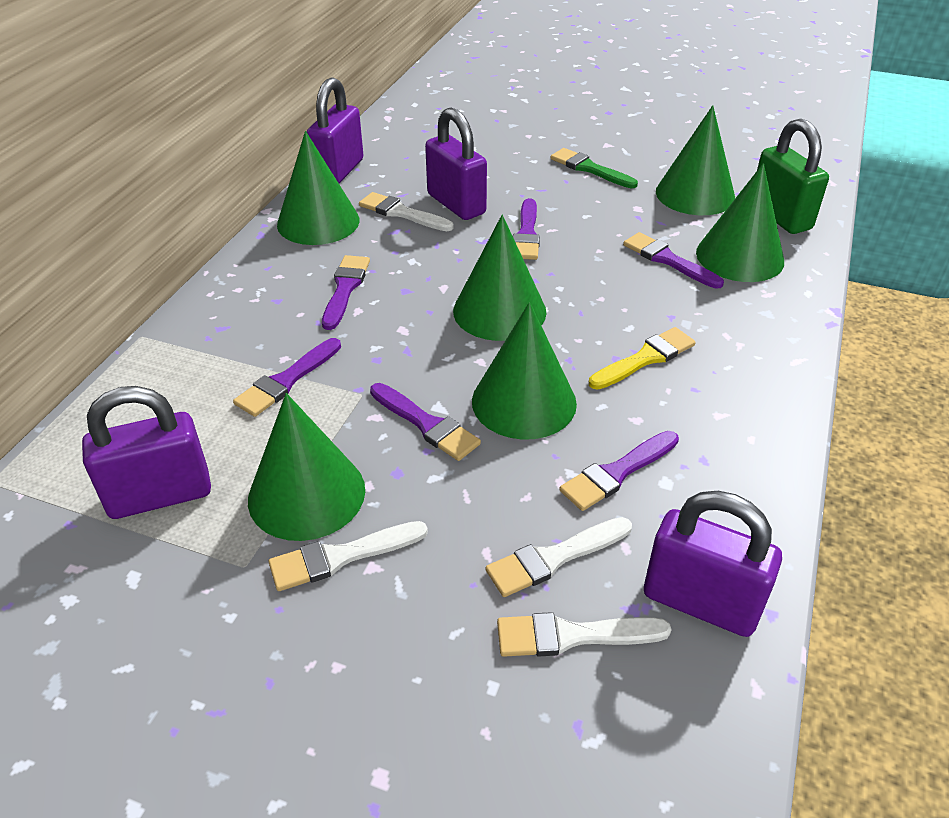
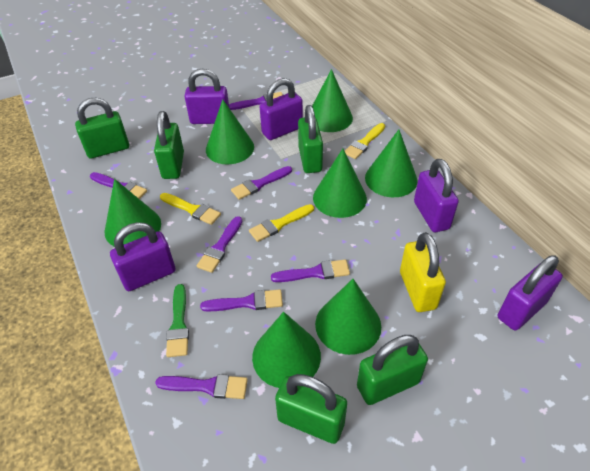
green cone: [248,393,365,541] [277,131,359,245] [453,215,546,341] [472,302,577,440] [656,105,735,215] [696,163,784,282] = 6 -> [105,179,161,246] [206,100,254,165] [252,312,321,388] [312,69,353,132] [313,149,367,218] [315,279,381,355] [365,130,417,197] = 7
green padlock: [757,118,829,234] = 1 -> [75,98,129,159] [154,111,184,179] [275,374,347,444] [298,105,323,173] [357,335,428,405] = 5
purple brush: [233,338,341,417] [322,255,370,330] [370,383,481,461] [513,198,540,260] [559,431,679,511] [623,232,724,289] = 6 -> [90,172,147,199] [155,374,248,399] [197,216,242,273] [200,289,283,312] [229,92,283,110] [231,166,292,200] [271,259,350,282] = 7
purple padlock: [82,386,211,519] [307,77,363,184] [425,107,487,220] [644,491,782,637] = 4 -> [110,222,175,291] [184,69,230,124] [260,78,303,140] [414,159,459,232] [498,255,563,330] = 5
white brush: [269,521,428,591] [359,192,454,231] [485,517,632,597] [497,612,671,657] = 4 -> none = 0
yellow brush: [589,327,696,390] = 1 -> [160,193,221,225] [249,204,314,242] [345,123,385,159] = 3
yellow padlock: none = 0 -> [400,232,446,312] = 1

